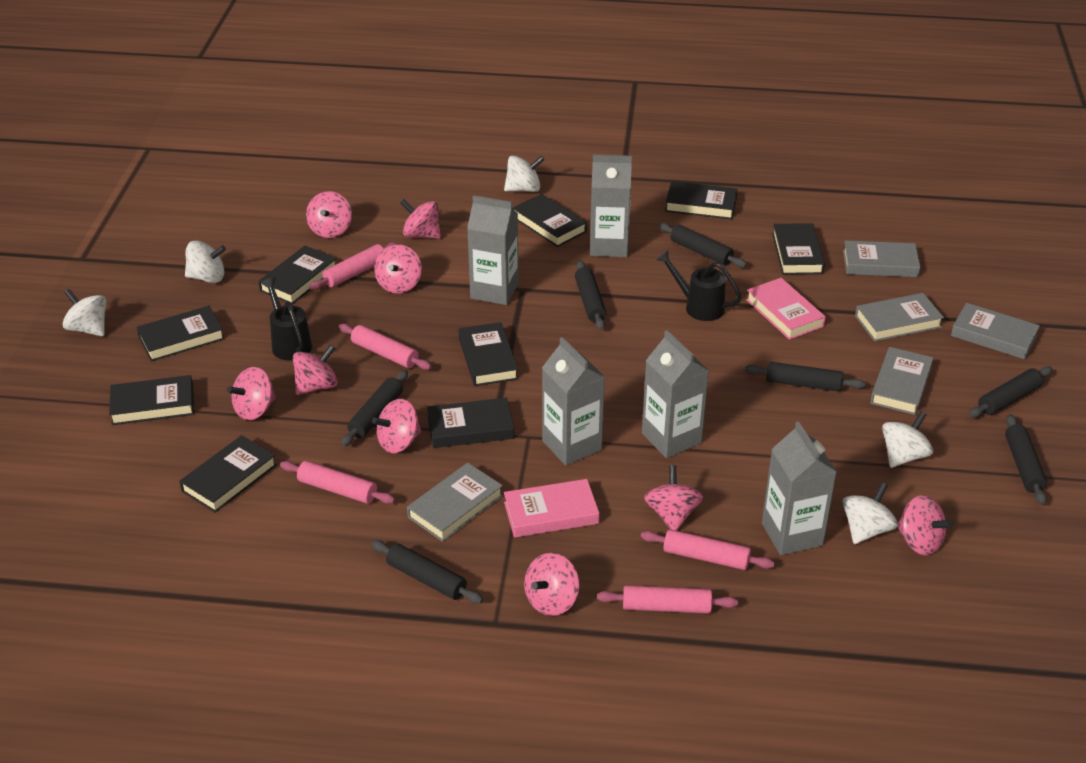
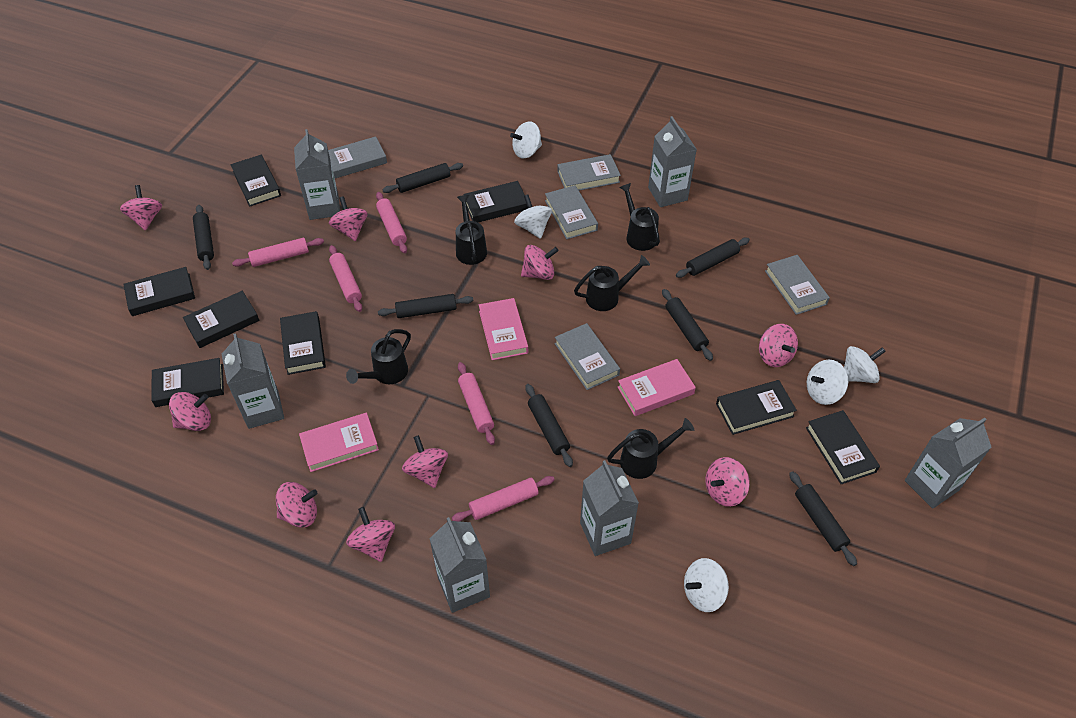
black book: [109,375,194,425] [136,306,225,362] [179,435,277,513] [258,246,337,304] [427,398,514,448] [458,322,518,386] [512,194,587,247] [665,181,738,219] [772,223,825,275] = 9 -> [123,267,195,316] [151,358,224,407] [183,291,259,348] [230,155,281,207] [280,311,326,375] [463,181,528,222] [716,380,797,435] [806,410,880,484] = 8
black watering can: [261,277,312,361] [656,250,741,321] = 2 -> [346,329,411,384] [456,195,487,265] [574,255,650,311] [607,418,694,479] [619,183,660,251] = 5
grey carton: [467,195,519,305] [542,337,605,466] [590,155,632,257] [642,330,709,458] [762,421,837,555] = 5 -> [222,333,284,429] [294,129,340,220] [429,517,490,613] [580,460,639,556] [648,116,697,207] [905,418,992,509] = 6
pink book: [504,479,599,537] [746,278,826,340] = 2 -> [299,413,379,472] [479,298,528,360] [618,359,696,416] = 3

